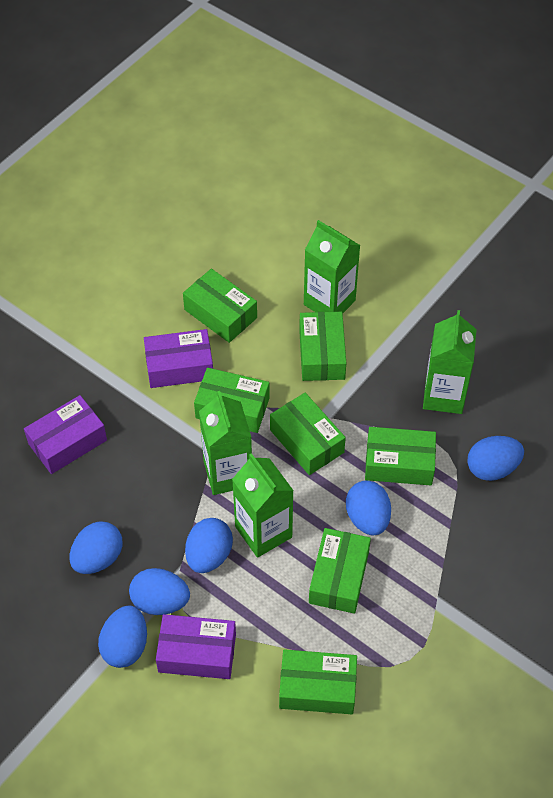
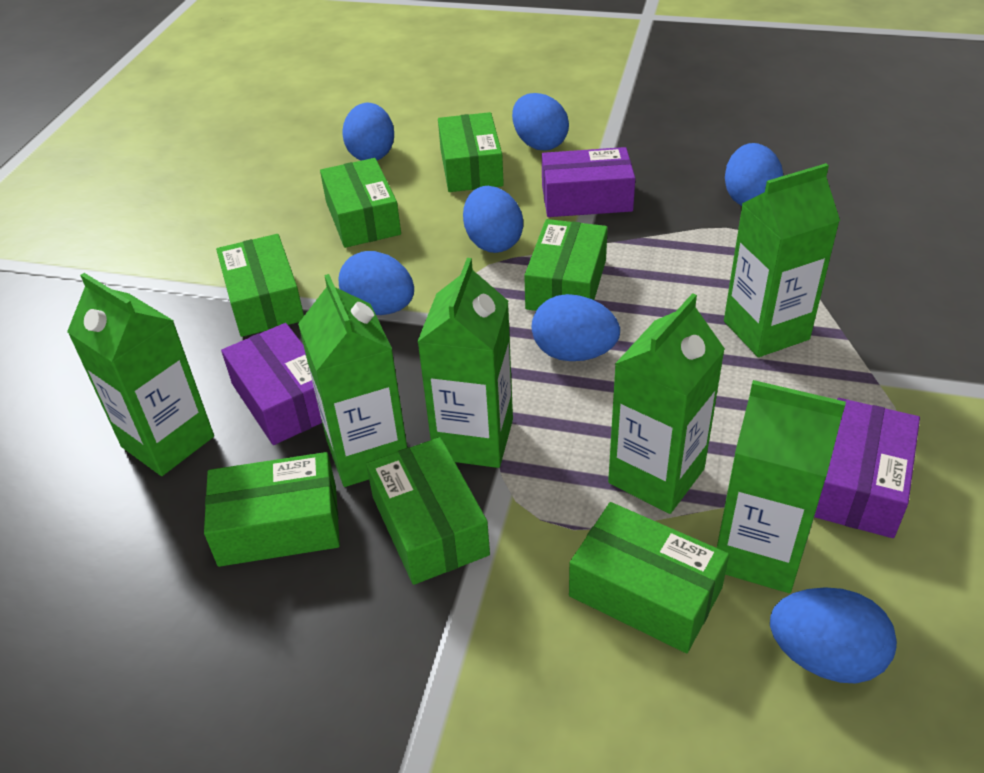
blue egg: [70,521,123,574] [98,605,147,668] [129,568,190,615] [185,518,233,573] [346,481,391,535] [467,436,524,481] = 6 -> [339,251,414,315] [343,103,394,161] [463,186,523,253] [512,93,569,151] [532,294,620,361] [725,143,783,206] [770,587,897,683] = 7
green carton: [199,391,252,495] [232,453,294,558] [304,220,361,313] [423,310,477,414] = 4 -> [67,273,214,476] [298,274,407,487] [417,258,513,468] [608,293,725,514] [717,380,846,593] [724,163,840,357] = 6

